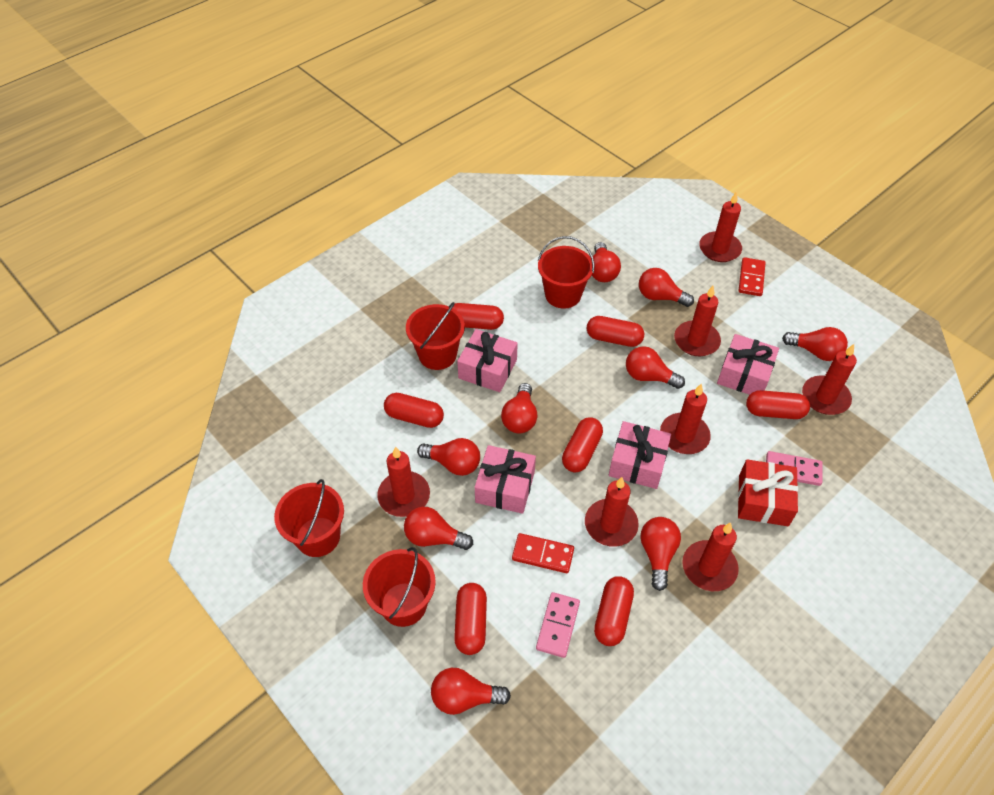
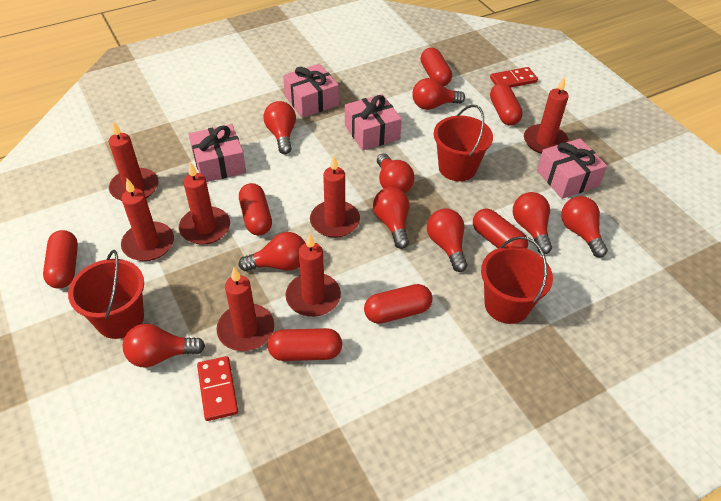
pink domino: [536,592,580,658] [766,451,823,486] = 2 -> none = 0
red bucket: [274,479,344,557] [363,547,436,627] [406,302,465,370] [538,236,595,309] = 4 -> [68,250,144,339] [434,105,493,181] [481,236,553,324] = 3
red gift: [738,459,798,526] = 1 -> none = 0

